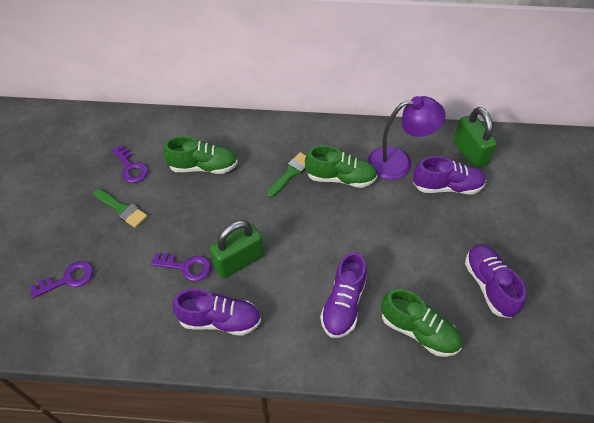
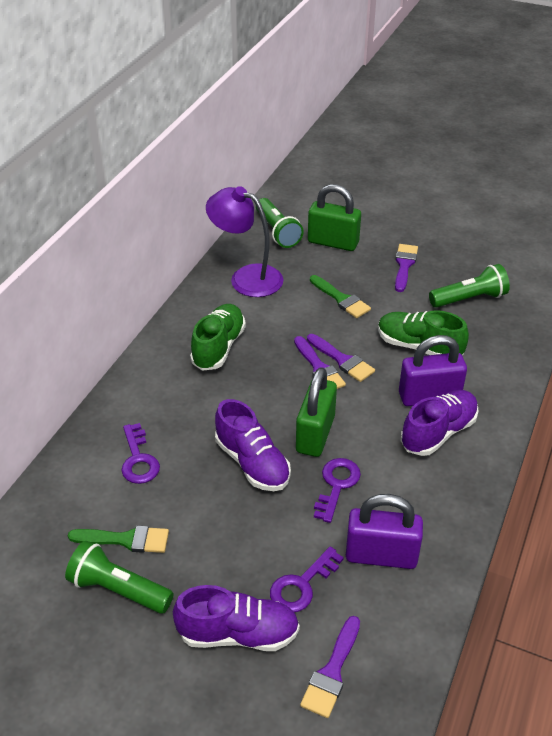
green flashlight: none = 0 -> [65,541,174,614] [256,198,304,248] [429,264,510,308] = 3
green shoe: [163,136,238,174] [305,145,377,188] [381,289,462,357] = 3 -> [190,304,246,371] [378,310,469,355] = 2
purple brush: none = 0 -> [294,336,346,389] [300,616,360,718] [307,334,375,382] [395,244,418,292] = 4
purple padlock: none = 0 -> [346,494,423,569] [399,335,467,406] = 2
purple shoe: [172,289,261,336] [320,252,367,338] [413,156,486,194] [465,244,526,318] = 4 -> [173,585,300,651] [215,399,291,491] [401,390,479,456] = 3

